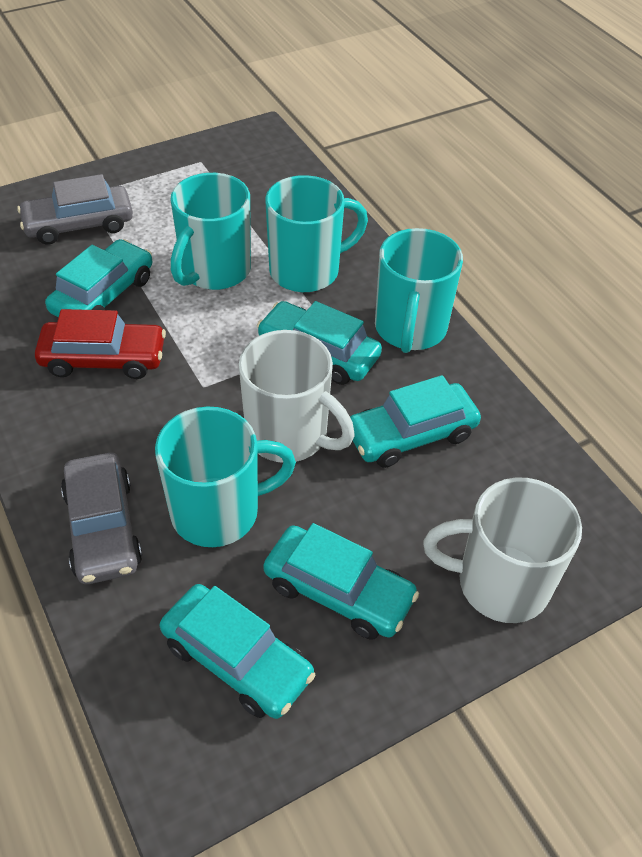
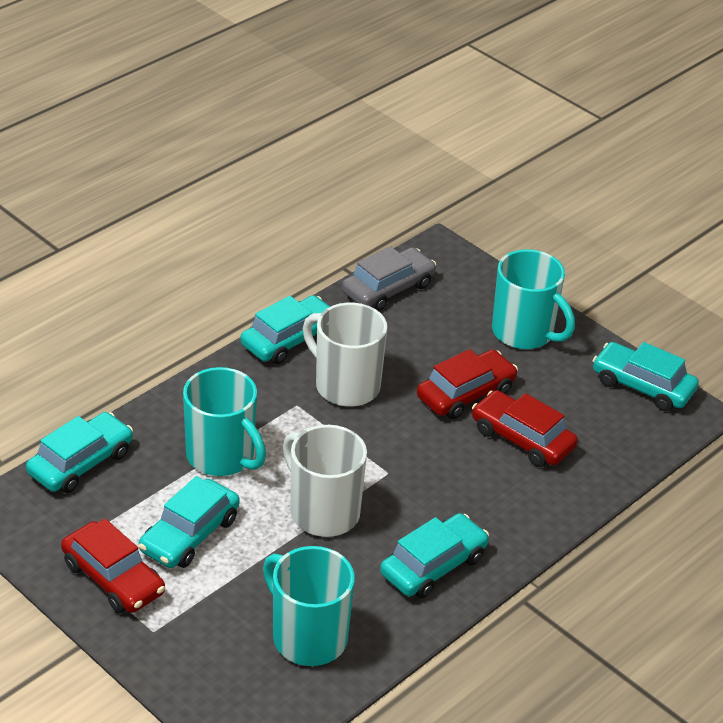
grey car: [17,174,133,245] [61,453,142,584] = 2 -> [342,246,436,311] = 1
red car: [35,309,166,379] = 1 -> [61,519,165,613] [417,349,518,419] [472,390,578,467] = 3
turquoise mug: [155,406,296,547] [171,173,251,290] [265,175,368,292] [375,228,463,353] = 4 -> [183,367,266,476] [263,546,355,666] [492,249,575,349] = 3

